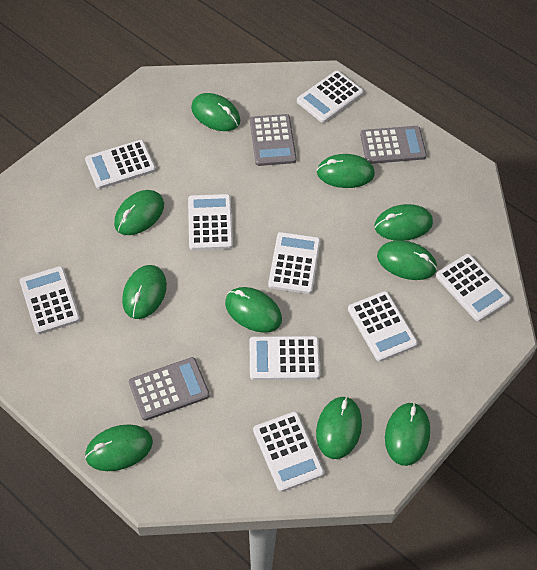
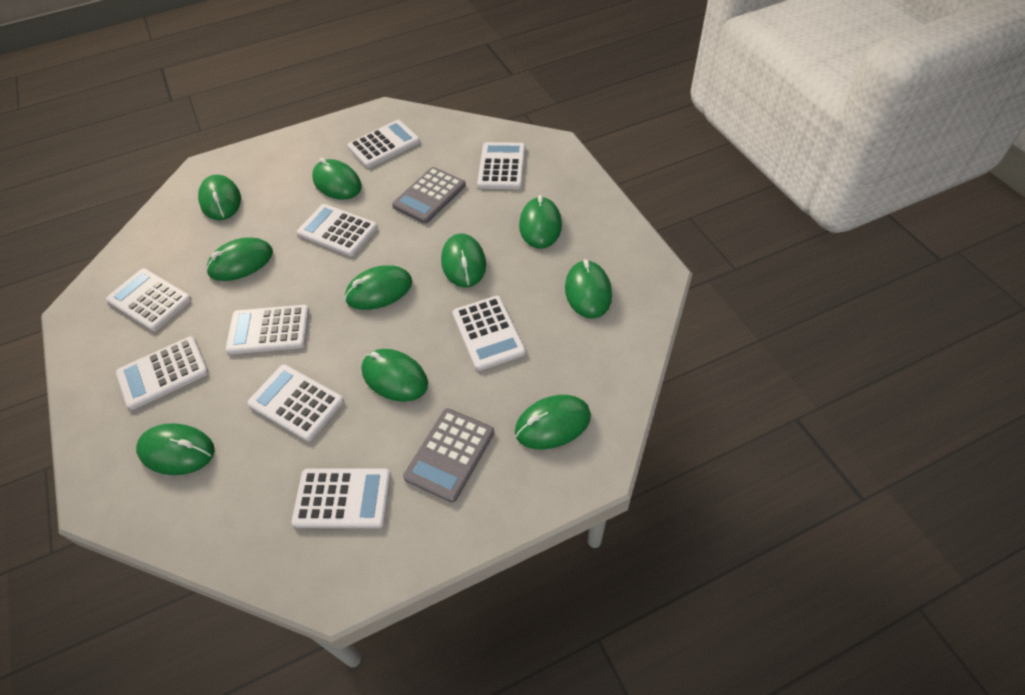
grey calculator: [129,357,210,421] [250,114,296,166] [360,126,427,164] = 3 -> [392,167,466,224] [403,408,494,503] = 2

